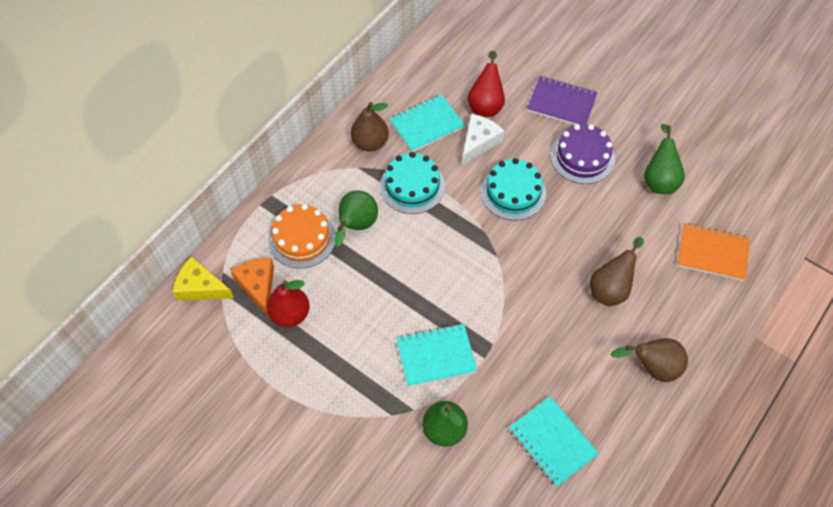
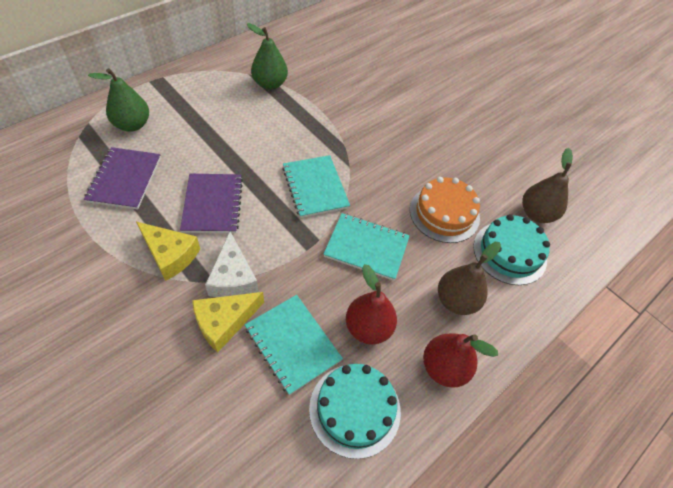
brown pear: [351,102,389,151] [590,237,644,306] [611,338,688,382] = 3 -> [438,242,501,315] [522,148,573,223] = 2
green pear: [334,190,378,247] [422,401,468,447] [644,124,685,194] = 3 -> [88,68,149,132] [247,23,288,90] = 2
orange cheese: [231,258,274,317] = 1 -> none = 0
orange notebook: [677,223,750,281] = 1 -> none = 0
purple cake: [551,124,615,184] = 1 -> none = 0
purple notebook: [527,76,597,125] = 1 -> [84,147,161,209] [180,174,243,233] = 2
yellow cheese: [173,257,234,301] = 1 -> [136,222,200,281] [192,292,264,353] = 2

